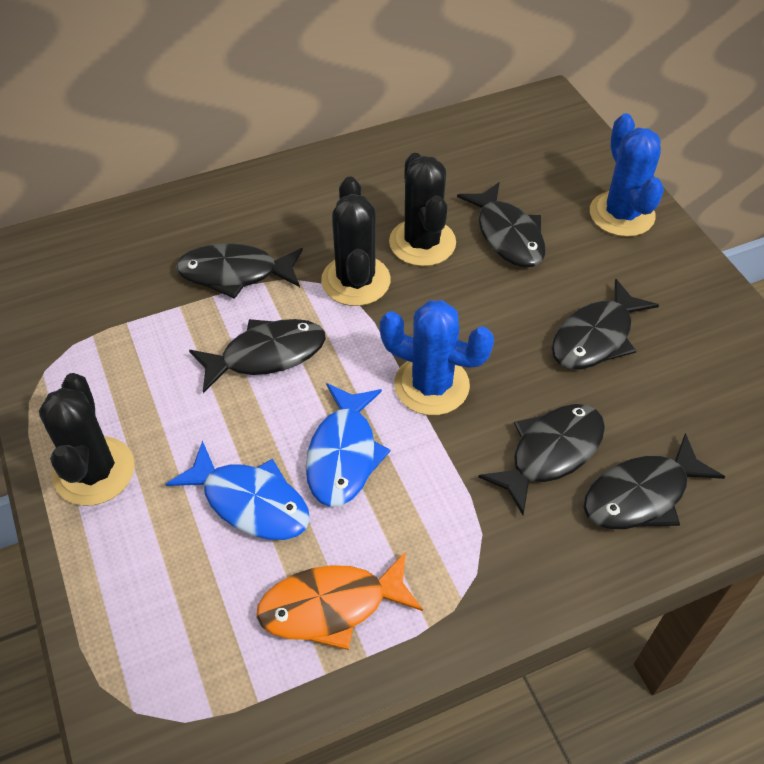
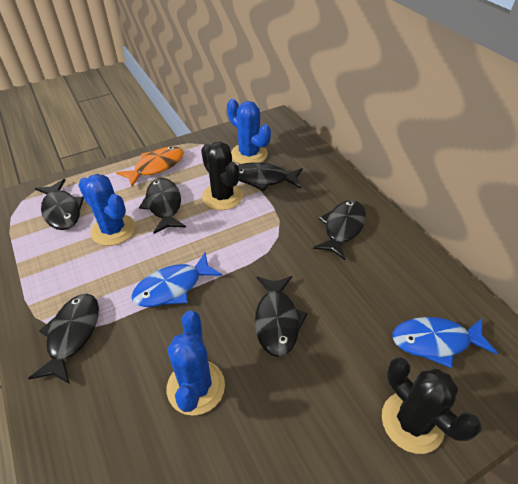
black cactus: [39,373,135,506] [321,177,391,306] [389,153,456,266] = 3 -> [201,142,243,210] [382,358,481,454] = 2
blue cactus: [379,300,494,415] [590,113,664,237] = 2 -> [78,174,135,246] [167,311,225,416] [227,99,271,164] = 3

